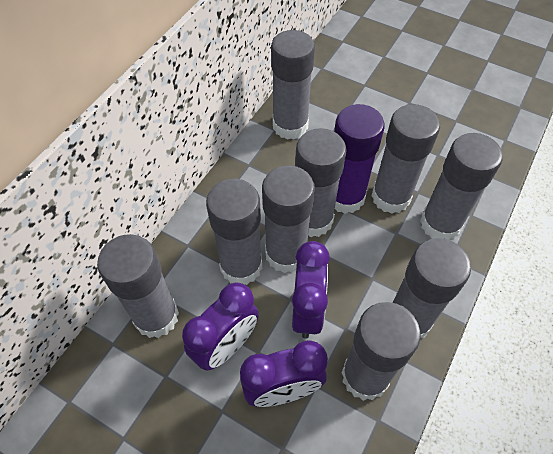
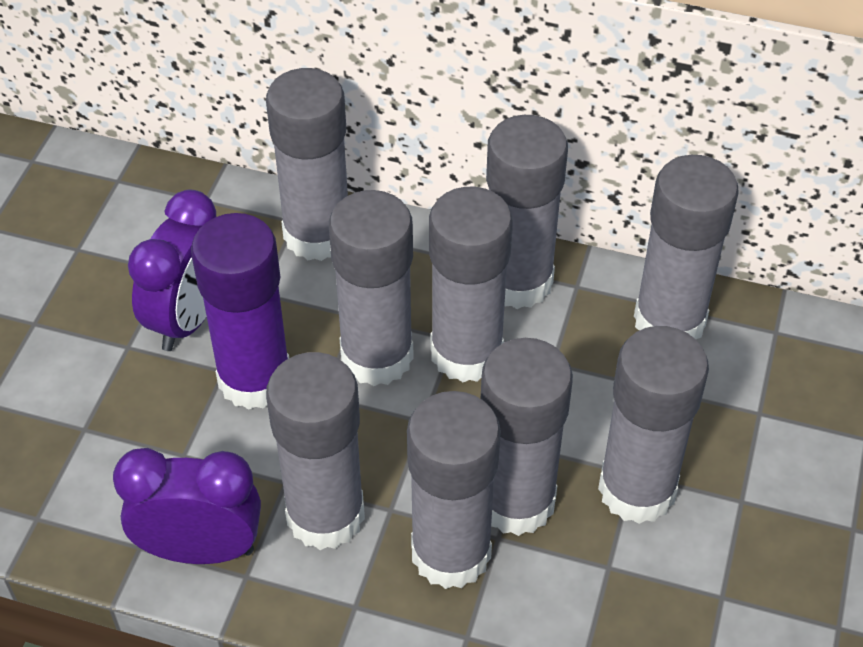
purple clock: [182,282,259,371] [240,340,328,407] [292,241,330,339] = 3 -> [113,448,261,564] [128,190,216,351] = 2

